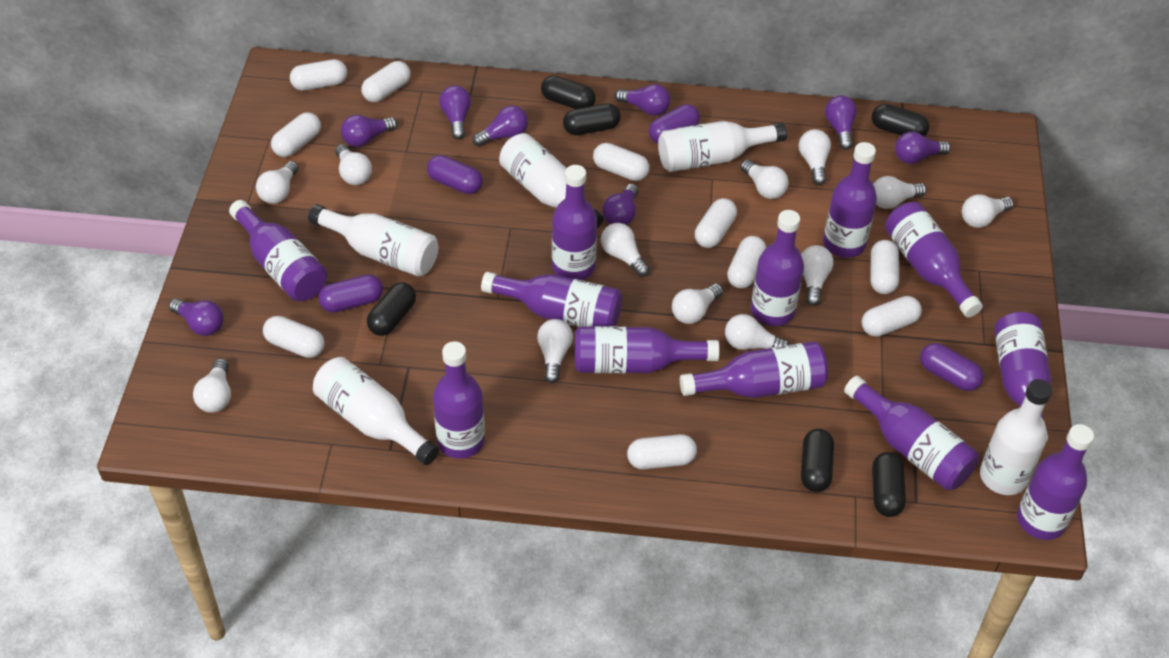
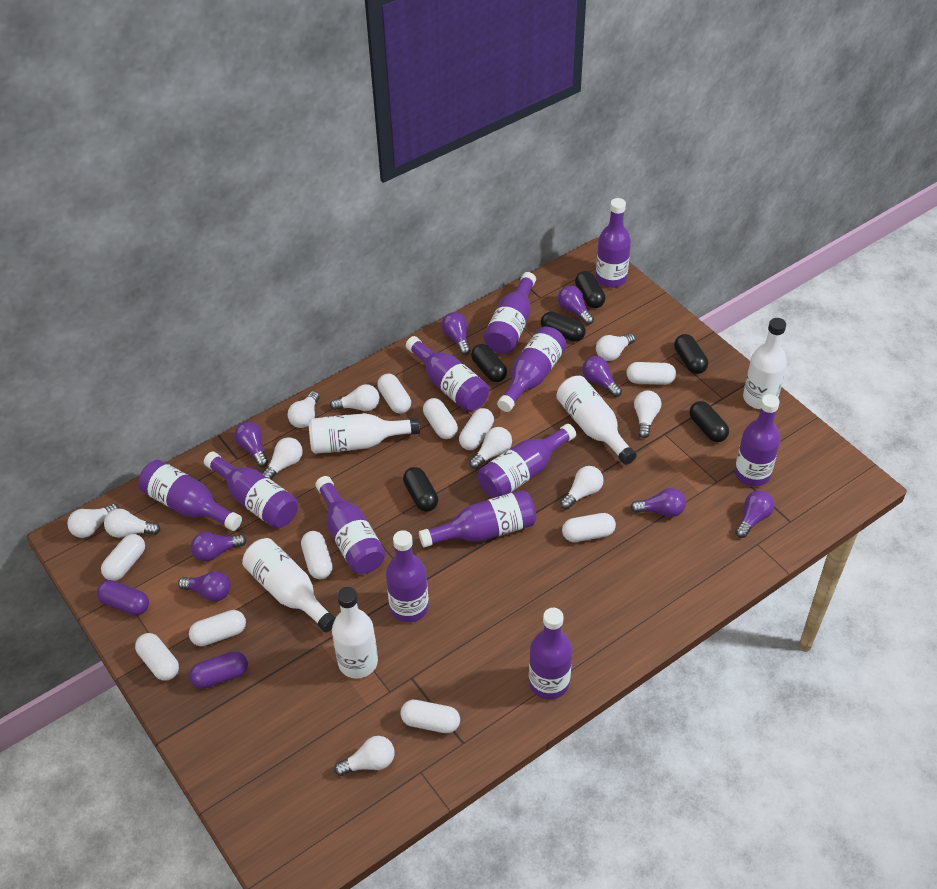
purple capsule: [319,275,383,313] [427,155,483,194] [649,104,700,143] [920,343,983,391] = 4 -> [97,580,149,616] [189,651,248,689] = 2
white light bulb: [193,358,231,413] [256,161,299,204] [336,144,372,185] [537,319,573,383] [601,223,650,277] [672,284,723,324] [725,314,790,350] [740,159,789,199] [799,129,831,185] [801,245,833,306] [873,176,927,209] [962,194,1014,228] = 12 -> [67,504,120,538] [104,509,161,538] [262,437,303,479] [288,391,319,428] [330,384,380,411] [334,736,394,776] [469,427,512,469] [560,466,604,509] [596,333,635,361] [634,390,661,438] = 10

